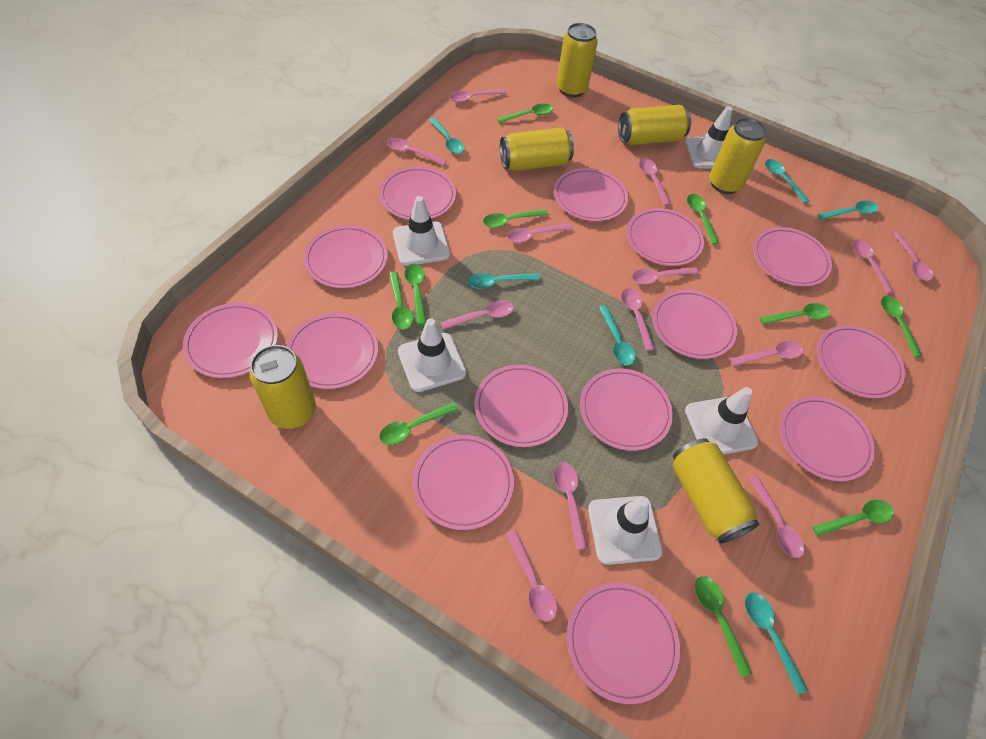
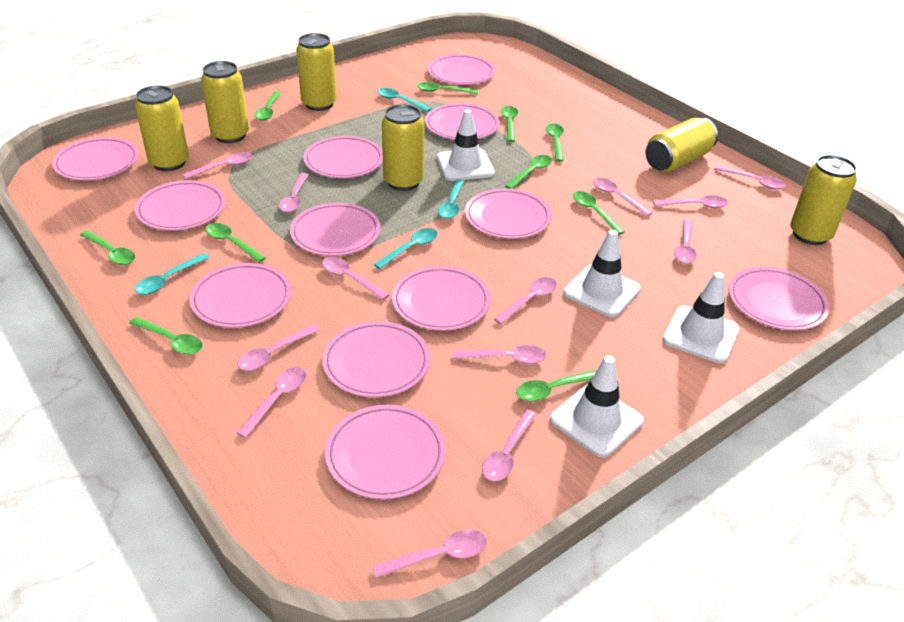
pink plate: [183,303,278,378] [286,313,378,389] [304,225,388,288] [379,166,456,220] [412,435,514,530] [474,364,568,447] [554,168,628,221] [567,583,680,704] [580,368,673,451] [626,208,704,266] [652,290,737,359] [753,227,832,287] [780,396,875,482] [817,325,905,399] = 14 -> [52,137,139,181] [135,180,226,231] [190,263,291,328] [290,203,381,256] [303,136,383,178] [322,321,430,397] [325,405,446,499] [392,266,491,331] [425,103,499,140] [428,54,495,85] [465,188,552,239] [729,267,829,330] = 12
turquoise spoon: [429,117,464,154] [468,273,540,289] [599,305,635,365] [745,592,808,695] [765,159,810,203] [818,201,879,220] = 6 -> [135,253,210,295] [374,228,438,269] [377,88,432,112] [438,179,464,219] = 4
white traffic cone: [393,196,450,266] [398,318,467,392] [588,496,663,565] [685,106,732,169] [685,387,758,455] = 5 -> [437,109,495,181] [550,355,644,457] [563,230,641,317] [663,272,740,363] = 4

